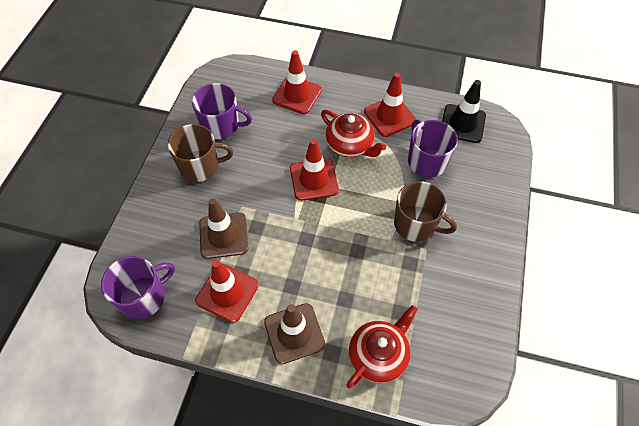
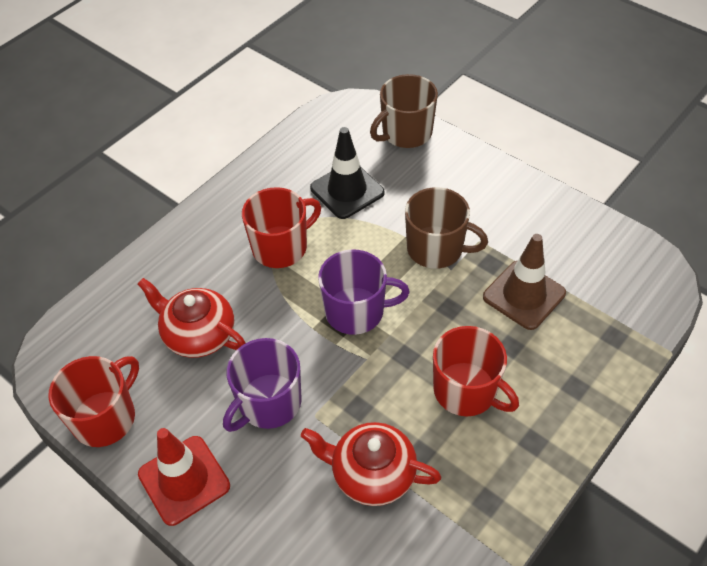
brown traffic cone: [199,198,248,259] [264,303,325,364] = 2 -> [483,234,566,330] = 1
purple mug: [101,256,175,319] [192,83,252,139] [408,120,458,178] = 3 -> [223,338,302,432] [318,249,410,335] = 2
red mug: none = 0 -> [48,356,139,447] [242,187,321,268] [433,326,519,416] = 3
red traffic cone: [195,260,259,323] [272,50,322,114] [290,139,339,201] [364,73,416,137] = 4 -> [138,428,230,526] = 1

